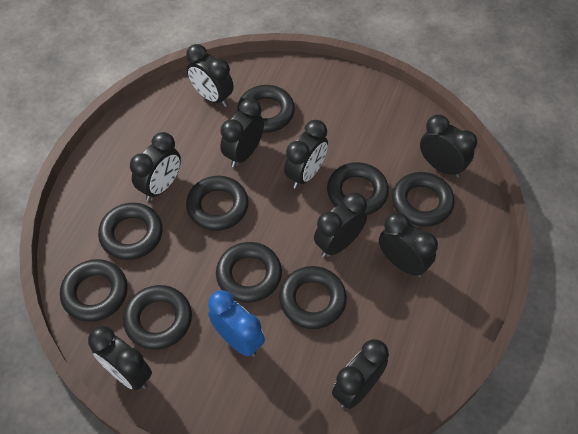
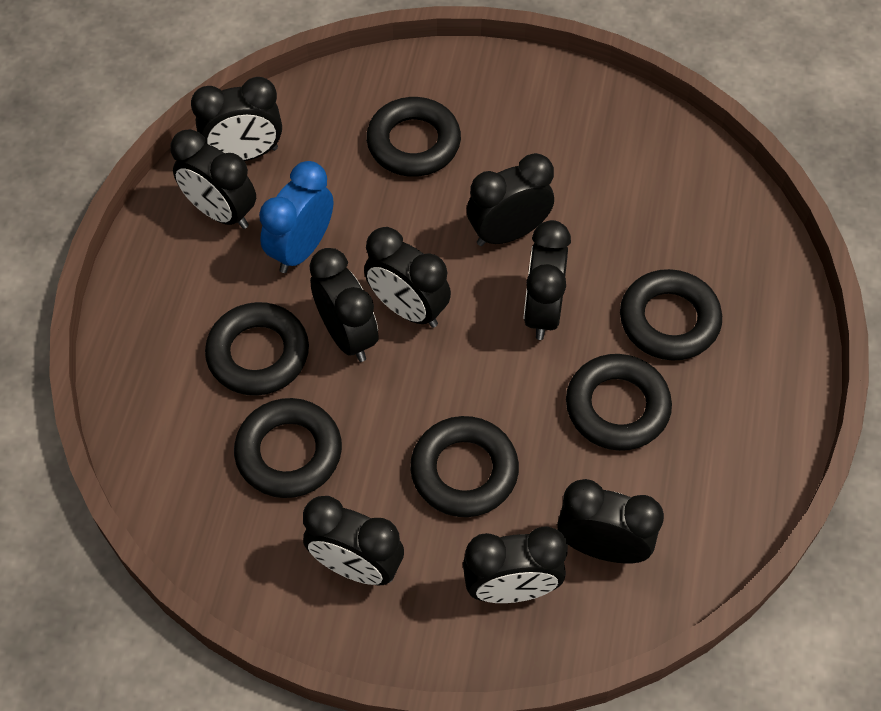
black ring: [60,259,128,322] [98,203,163,260] [123,285,192,350] [186,176,249,231] [216,242,282,303] [237,85,295,133] [279,266,347,329] [327,162,389,215] [392,172,455,227] = 9 -> [205,302,309,396] [234,398,342,498] [366,97,461,177] [410,416,519,517] [566,354,672,451] [620,269,722,361] = 6

